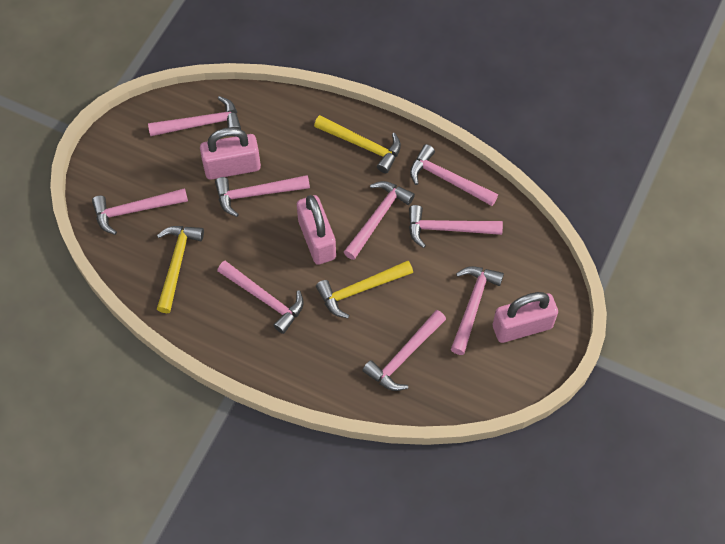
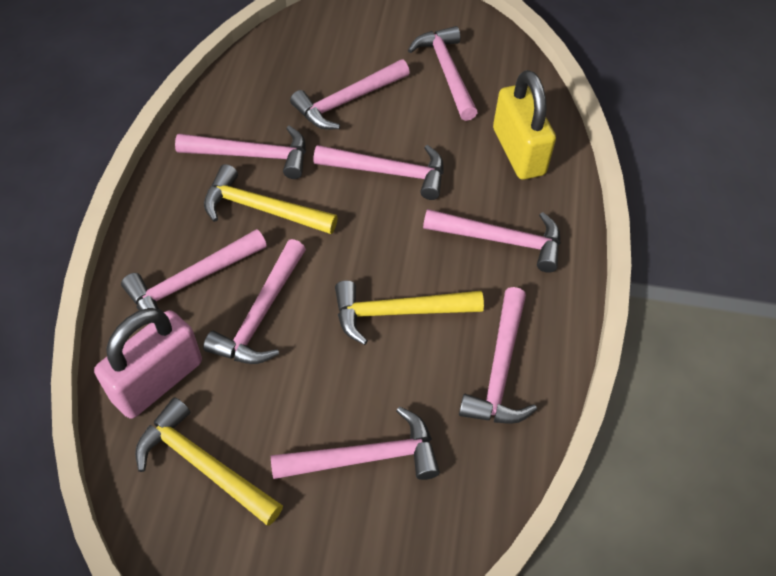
pink padlock: [200,127,261,179] [297,195,336,265] [493,292,558,343] = 3 -> [94,308,202,419] = 1
yellow padlock: none = 0 -> [493,70,556,180] = 1

